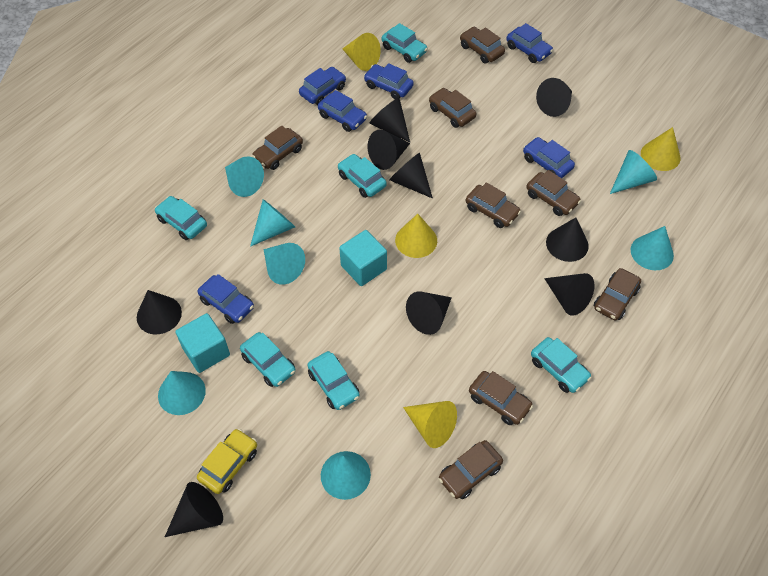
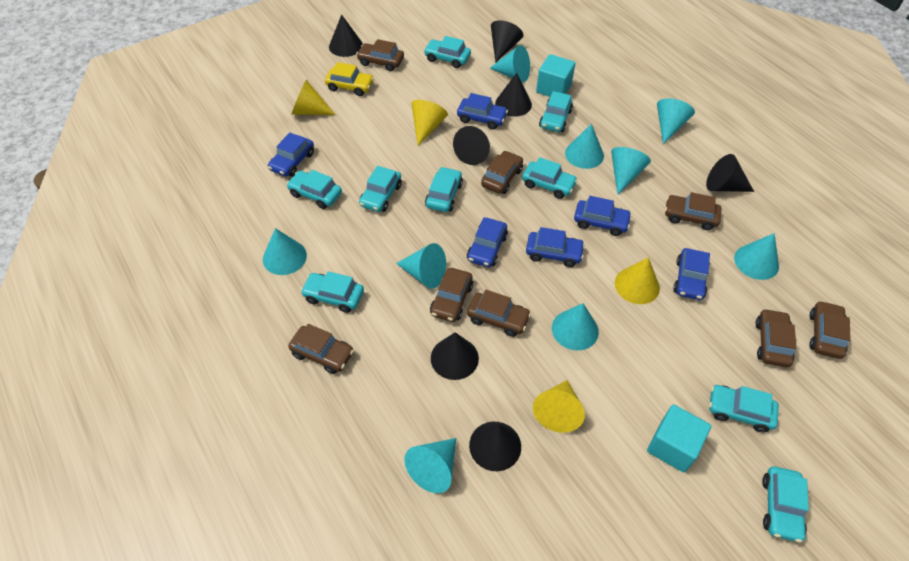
black cone: [137,290,182,335] [165,482,223,537] [368,130,410,170] [370,98,410,143] [389,153,433,199] [406,292,452,335] [536,78,572,117] [544,273,594,316] [546,218,589,262] = 9 -> [329,14,363,57] [431,332,479,380] [453,126,490,165] [469,422,521,471] [491,20,523,62] [495,73,532,117] [706,154,754,192] = 7
turquoise car: [155,196,207,240] [240,332,296,387] [308,351,360,410] [338,154,387,198] [382,23,428,63] [531,337,591,393] = 6 -> [287,170,342,209] [301,271,364,313] [359,166,402,212] [424,36,471,68] [425,167,463,212] [522,157,578,199] [539,91,573,132] [709,385,779,433] [762,466,809,543] = 9
turquoise cone: [158,371,206,415] [225,156,264,197] [250,199,295,247] [264,243,305,285] [321,451,371,500] [610,150,657,194] [631,226,674,270] = 7 -> [263,228,307,275] [396,243,446,289] [404,438,456,493] [490,45,530,83] [552,303,599,351] [565,124,604,169] [611,147,651,195] [657,98,695,144] [734,233,779,280] = 9

